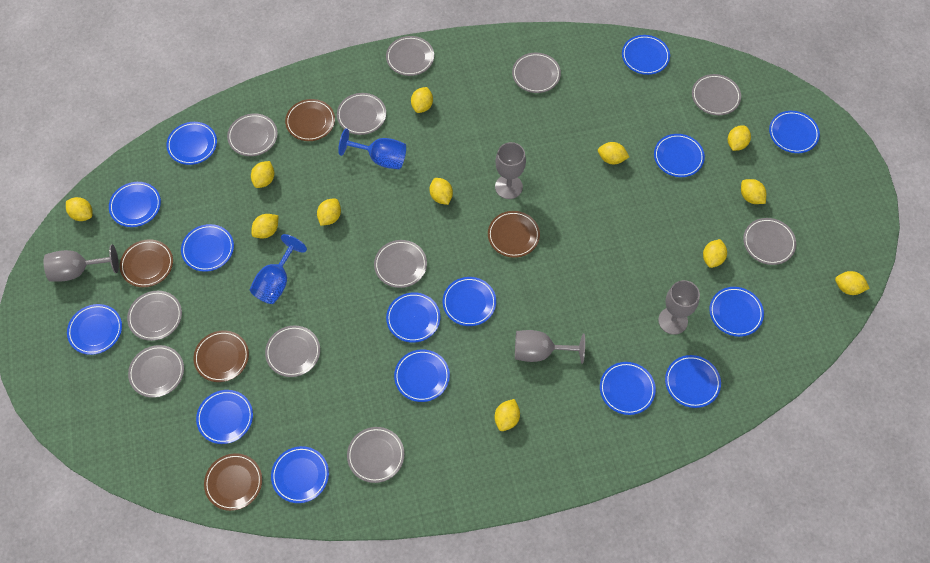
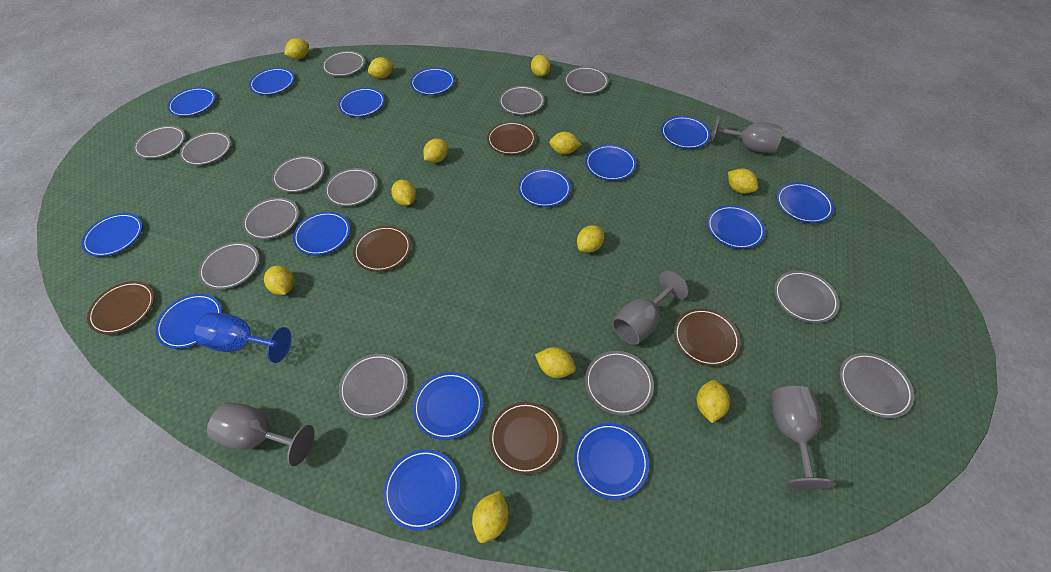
blue goblet: [250,234,307,304] [338,128,406,169] = 2 -> [194,312,292,363] = 1
grey plate: [127,291,182,341] [128,345,184,398] [227,114,278,156] [265,325,320,377] [337,93,386,135] [347,427,404,483] [374,240,427,288] [386,36,434,76] [512,53,561,93] [692,74,741,115] [743,218,796,265] = 11 -> [133,126,185,159] [179,131,231,165] [198,242,260,290] [242,197,299,240] [272,156,325,193] [322,51,365,76] [324,168,378,206] [339,354,408,418] [499,86,544,115] [564,67,609,94] [585,351,654,416] [774,271,839,323] [839,353,914,418] = 13

